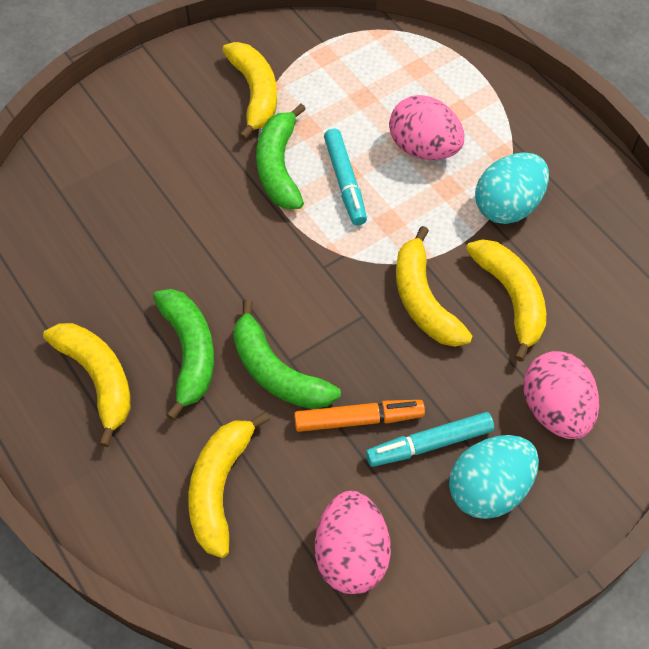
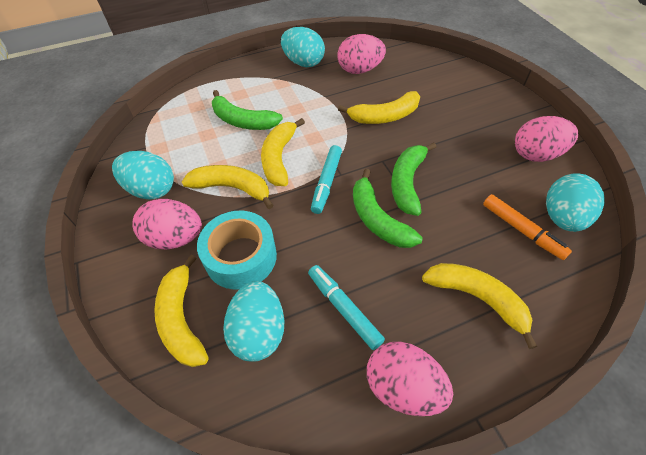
pink egg: [315,491,391,594] [389,95,464,160] [523,351,599,439] = 3 -> [132,199,202,249] [337,34,386,74] [367,342,453,416] [515,116,578,162] = 4
turquoise egg: [449,435,539,519] [475,152,549,224] = 2 -> [112,151,174,200] [223,281,284,361] [281,27,325,67] [546,173,605,232] = 4
turquoise tape: none = 0 -> [197,211,277,289] = 1

